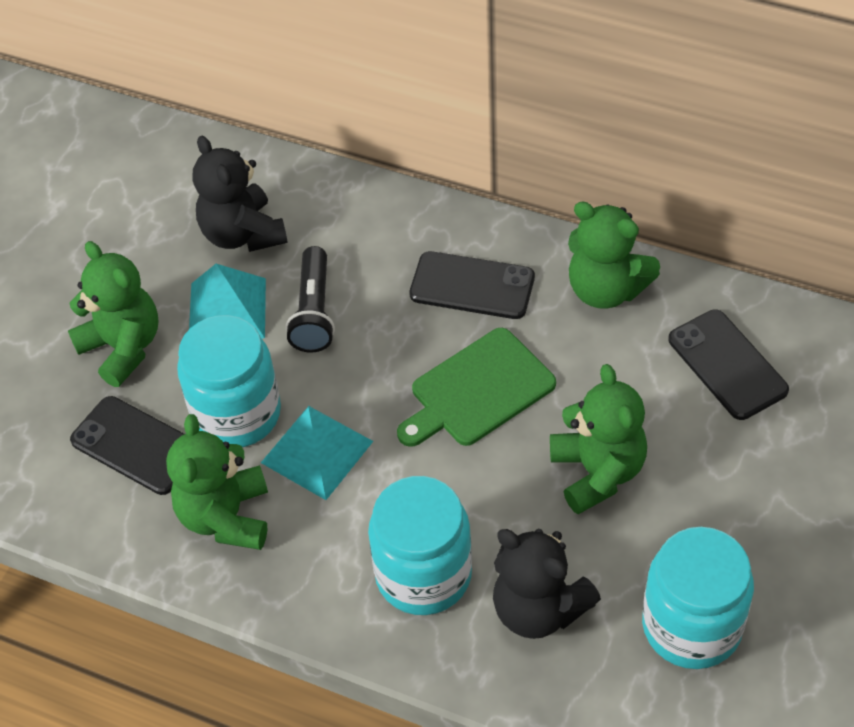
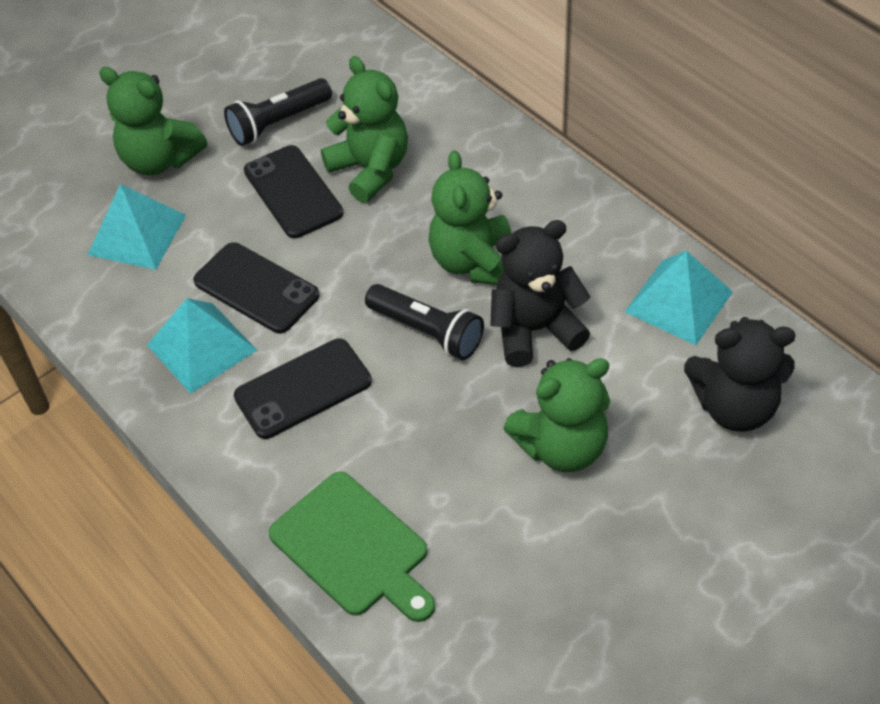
black flashlight: [286,246,335,353] = 1 -> [224,78,332,146] [365,284,484,360] = 2
turquoise jar: [177,315,281,447] [368,476,472,615] [642,527,754,669] = 3 -> none = 0
turquoise pyramid: [189,264,266,339] [261,406,373,500] = 2 -> [88,184,186,270] [147,298,257,394] [625,251,733,345] = 3

